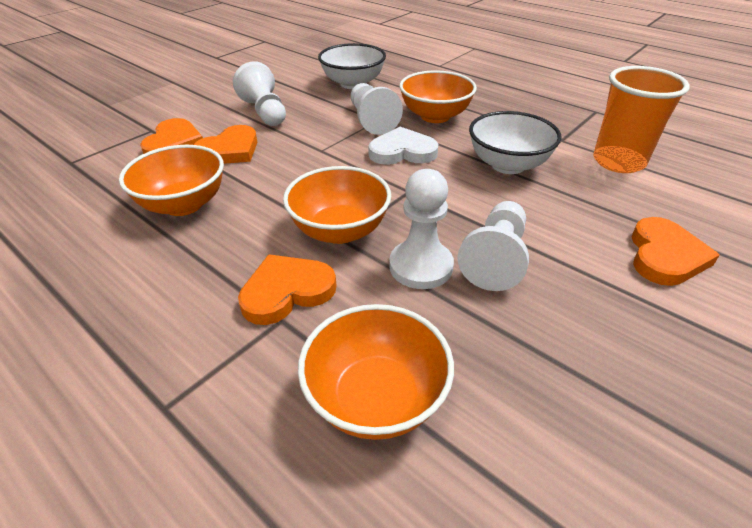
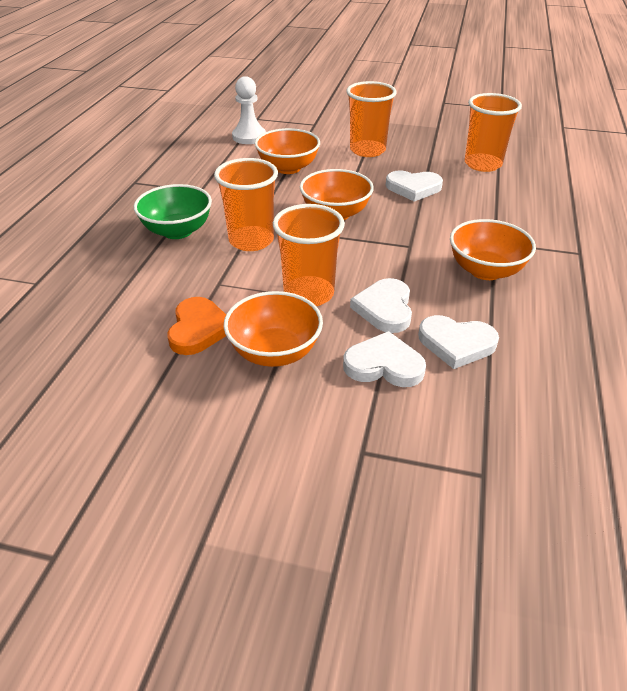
green bowl: none = 0 -> [134,184,212,239] = 1
orange cup: [593,66,690,173] = 1 -> [214,158,278,251] [273,204,345,306] [346,81,397,157] [465,93,522,172] = 4
orange heart: [140,118,203,154] [194,125,258,164] [238,254,336,325] [632,217,720,286] = 4 -> [168,297,226,355] = 1
white bowl: [318,43,386,89] [469,111,562,174] = 2 -> none = 0
white heart: [368,127,438,165] = 1 -> [343,331,426,387] [350,278,412,333] [386,170,443,202] [418,315,499,369] = 4
white pawn: [233,61,286,126] [351,83,403,135] [389,169,454,289] [457,201,529,291] = 4 -> [232,76,266,144] = 1

